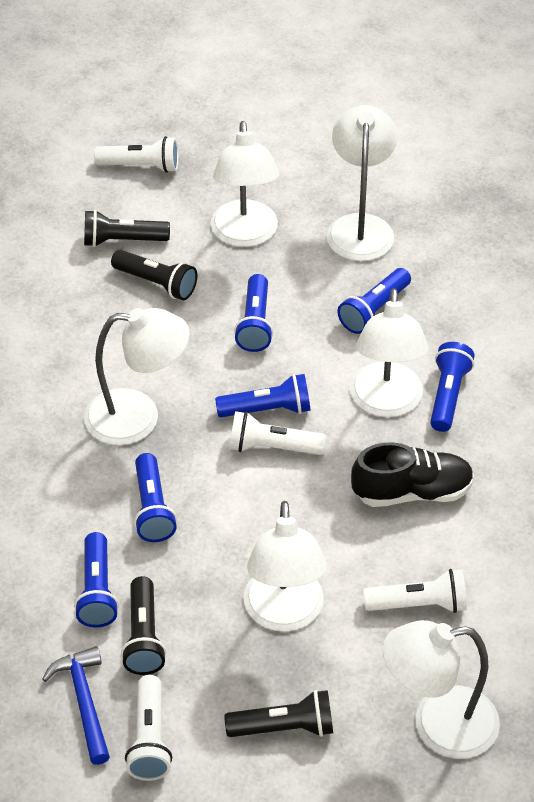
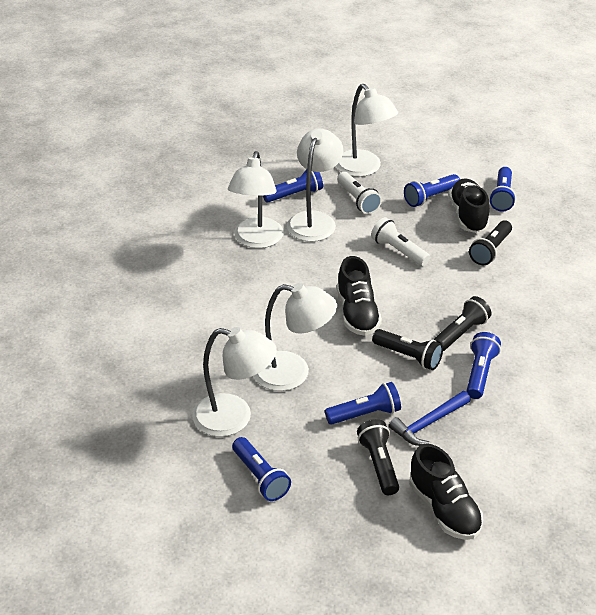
black shoe: [351,442,474,507] = 1 -> [337,256,382,336] [409,444,483,540] [449,178,490,233] = 3
white flashlight: [94,136,179,173] [125,675,172,781] [229,411,326,455] [363,569,467,613] = 4 -> [337,172,382,214] [371,217,430,266] = 2
white lamp: [84,308,189,445] [211,121,279,247] [244,501,327,632] [326,105,397,261] [350,288,429,417] [383,620,500,759] = 6 -> [192,327,277,437] [228,151,284,248] [254,283,337,391] [287,129,343,242] [336,84,398,177] = 5

